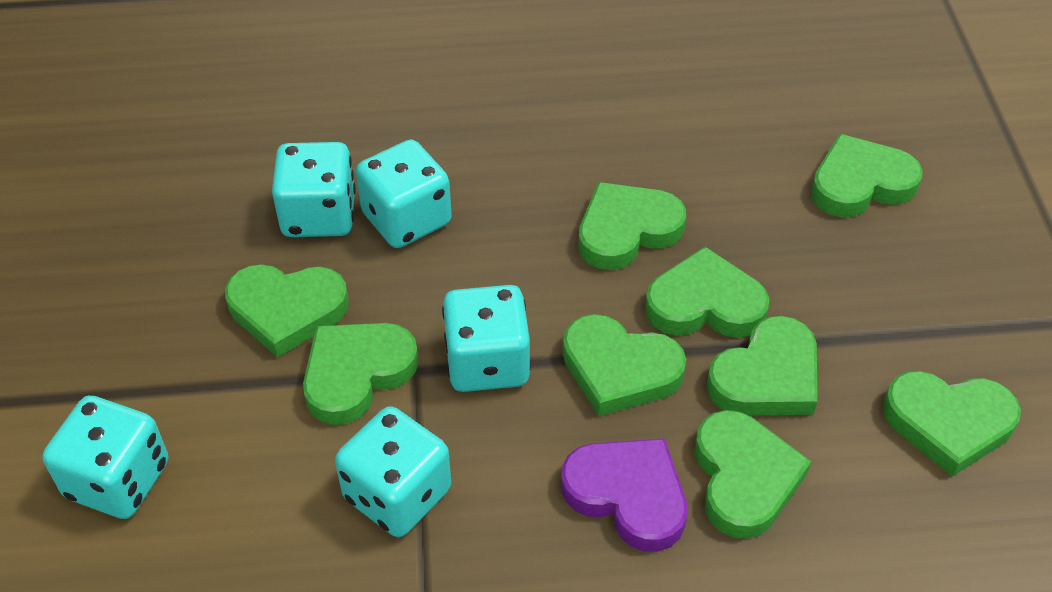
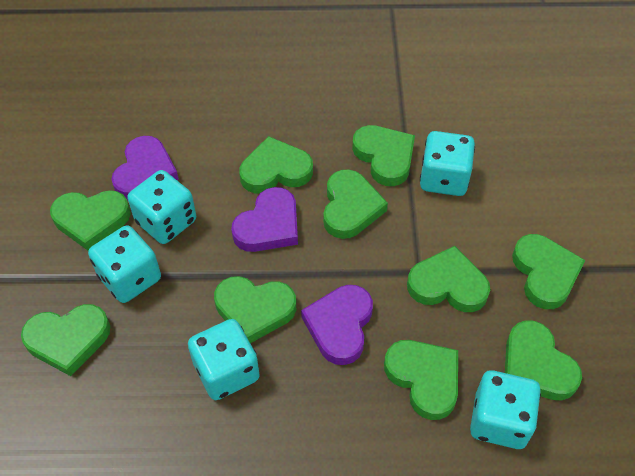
green heart: [225,264,349,358] [303,323,419,425] [563,314,686,416] [578,182,686,270] [645,247,770,338] [694,410,811,539] [706,316,818,415] [811,134,923,217] [883,371,1021,477] = 9 -> [21,304,110,376] [50,190,131,251] [214,276,296,343] [239,136,313,193] [323,169,388,239] [352,125,415,186] [384,340,458,420] [407,246,490,312] [505,320,582,400] [512,234,585,309] = 10
purple heart: [561,438,687,552] = 1 -> [111,136,179,201] [231,187,298,252] [301,285,373,365] = 3

